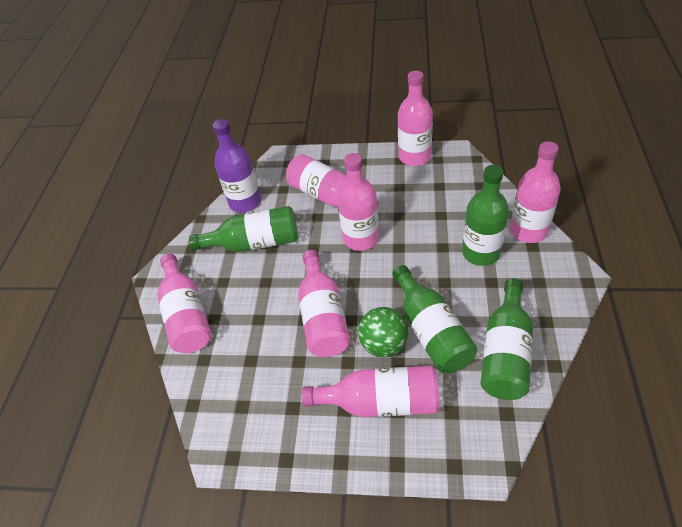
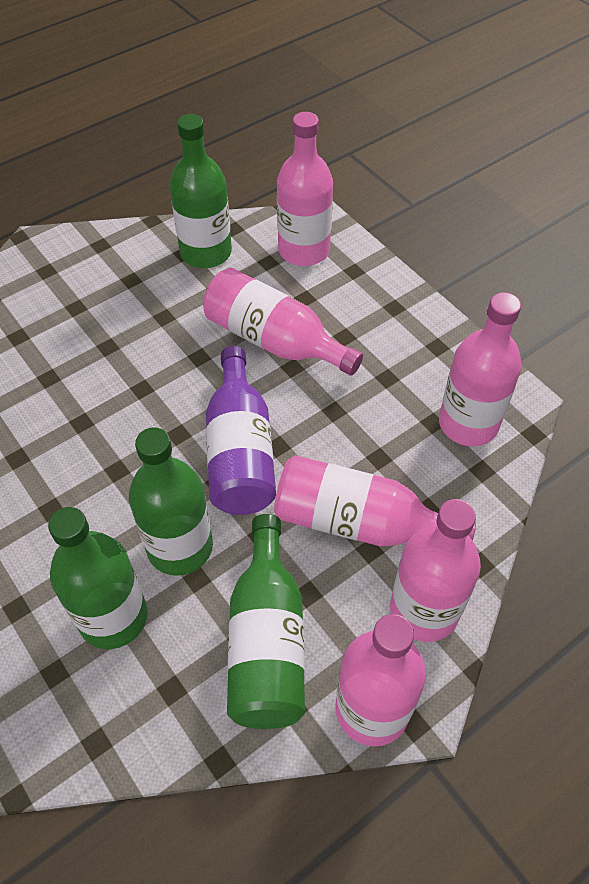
green ball: [358,307,408,357] = 1 -> none = 0
pink bottle: [157,254,212,353] [286,154,378,207] [298,250,350,357] [302,366,439,417] [337,153,379,251] [398,71,433,166] [510,141,561,243] = 7 -> [203,268,363,376] [274,455,476,546] [277,112,333,266] [335,614,426,747] [390,499,481,642] [439,292,521,446] = 6

